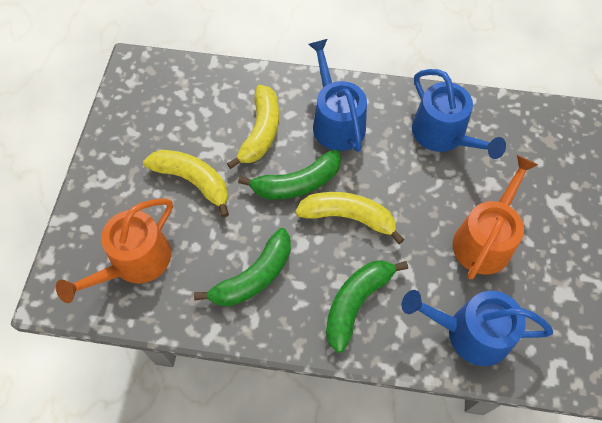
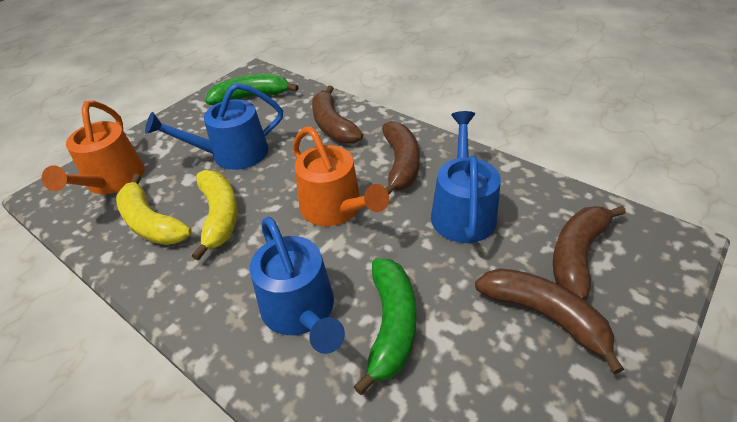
brown banana: none = 0 -> [312,86,363,144] [382,121,420,194] [475,268,624,374] [553,206,626,300] = 4
green banana: [194,228,291,306] [238,150,341,200] [326,260,408,353] = 3 -> [205,74,299,105] [353,258,416,395] = 2
yellow banana: [143,150,229,218] [227,85,279,169] [295,192,405,244] = 3 -> [116,174,192,245] [191,170,238,261] = 2

